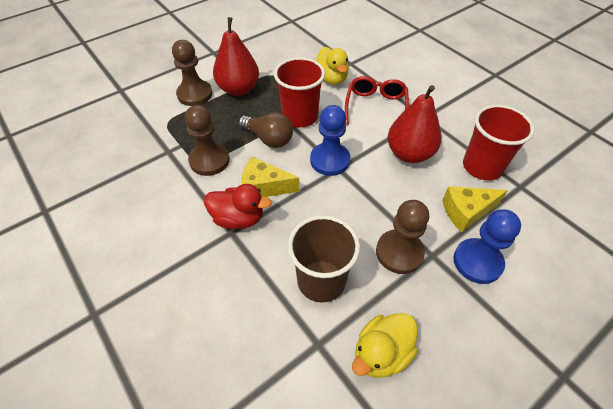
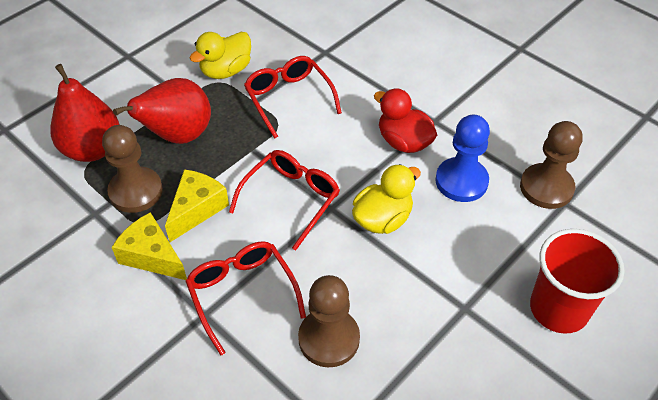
blue pawn: [310,105,351,176] [454,209,521,284] = 2 -> [435,115,490,202] = 1
brown cup: [288,215,360,303] = 1 -> none = 0
brown light bulb: [239,112,293,148] = 1 -> none = 0
red cup: [274,57,325,127] [463,105,535,180] = 2 -> [530,229,625,334] = 1
red glasses: [345,76,409,125] = 1 -> [185,241,306,355] [229,150,340,251] [244,56,342,139] = 3

